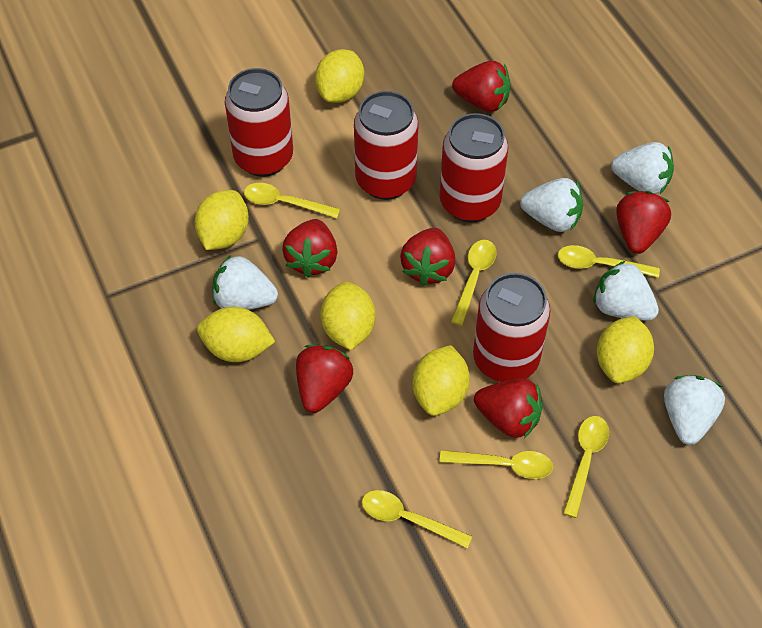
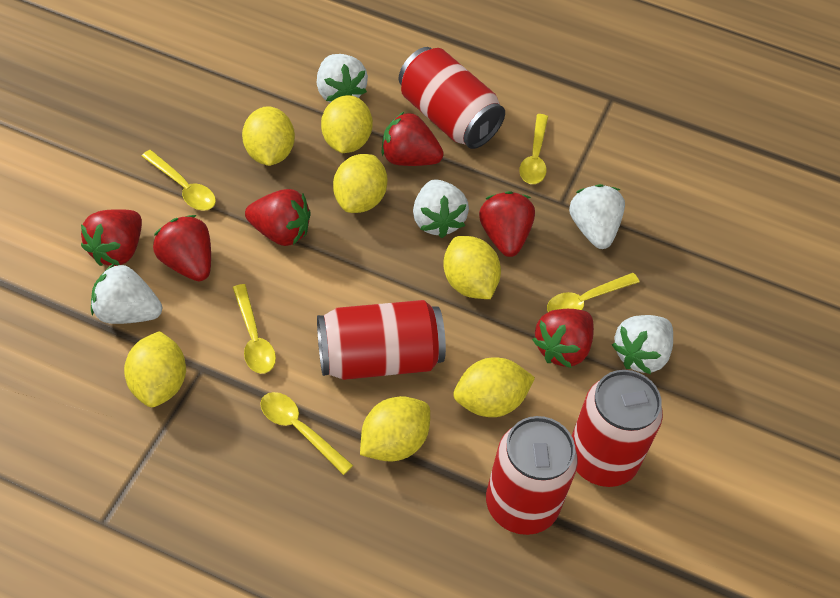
yellow lemon: [195,190,249,250] [197,307,275,362] [315,49,364,103] [321,282,375,350] [413,345,470,416] [597,316,654,383] = 6 -> [124,331,186,407] [242,106,295,166] [321,95,373,153] [333,154,387,213] [360,396,430,461] [443,236,501,299] [453,358,535,417] = 7
yellow spoon: [244,183,340,218] [362,490,472,548] [440,450,553,479] [451,240,497,326] [558,245,660,278] [563,416,609,518] = 6 -> [142,150,216,211] [233,284,276,374] [260,392,353,475] [519,114,548,184] [547,273,639,312] = 5

